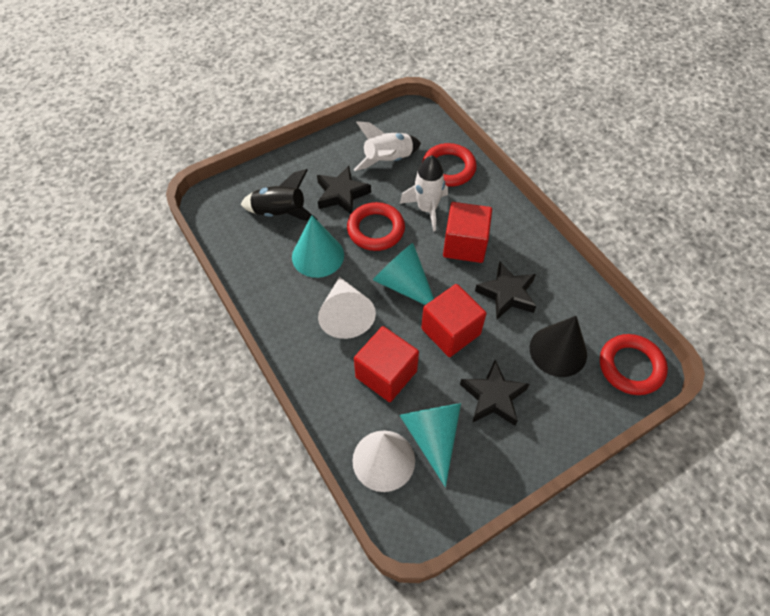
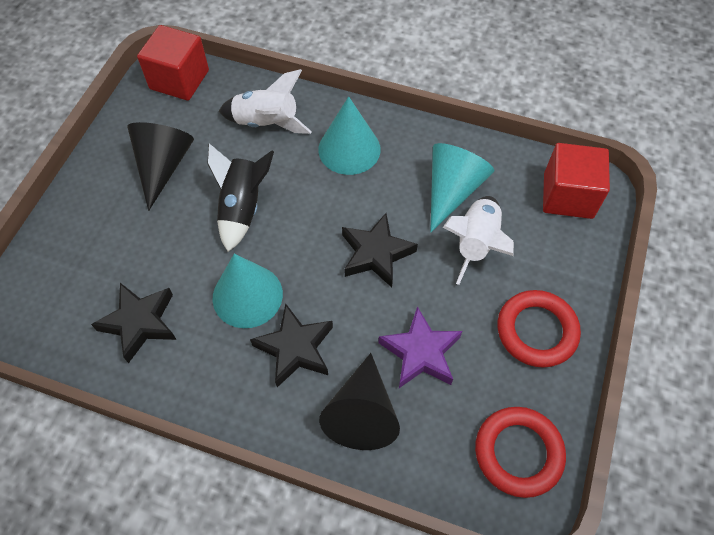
black cone: [530,316,587,377] = 1 -> [127,122,194,211] [319,353,400,450] = 2
purple star: none = 0 -> [378,306,462,388] = 1
red cube: [354,326,419,402] [421,284,486,357] [443,202,492,263] = 3 -> [137,25,209,101] [543,143,610,219] = 2
red ring: [347,202,405,251] [422,143,477,187] [600,334,668,395] = 3 -> [475,407,566,498] [497,290,581,368] = 2
white cone: [318,277,376,339] [352,430,415,492] = 2 -> none = 0

